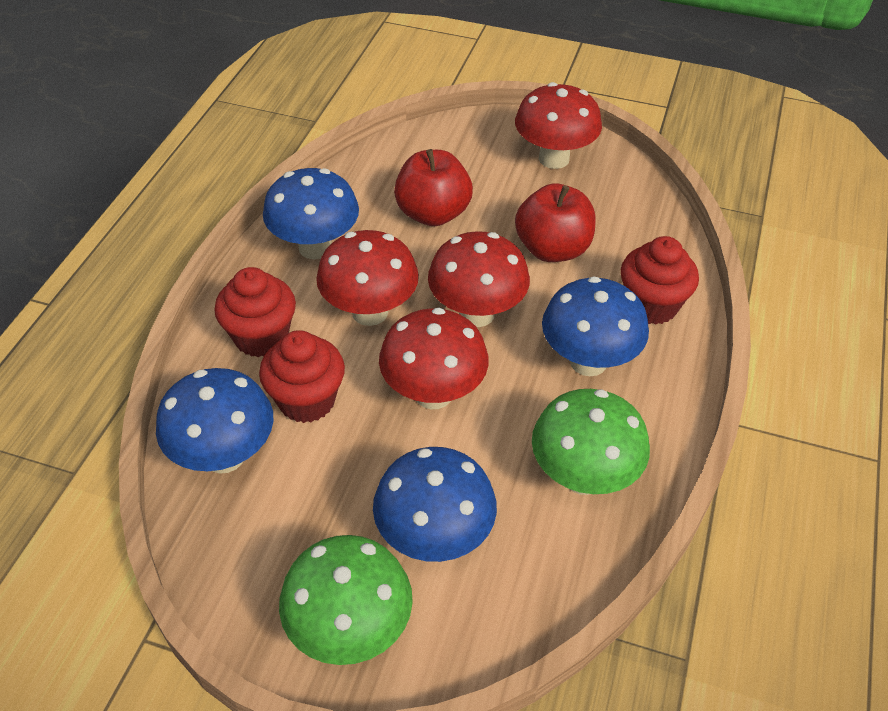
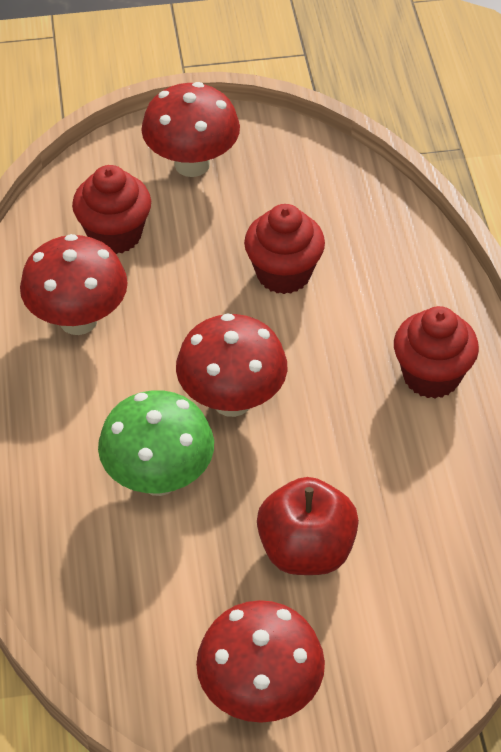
blue mushroom: [156,368,274,474] [263,168,359,259] [373,447,497,562] [542,276,649,376] = 4 -> none = 0
green mushroom: [279,535,413,665] [532,389,650,495] = 2 -> [98,390,214,496] = 1
red apple: [394,149,473,226] [515,183,596,262] = 2 -> [257,477,359,575] = 1

